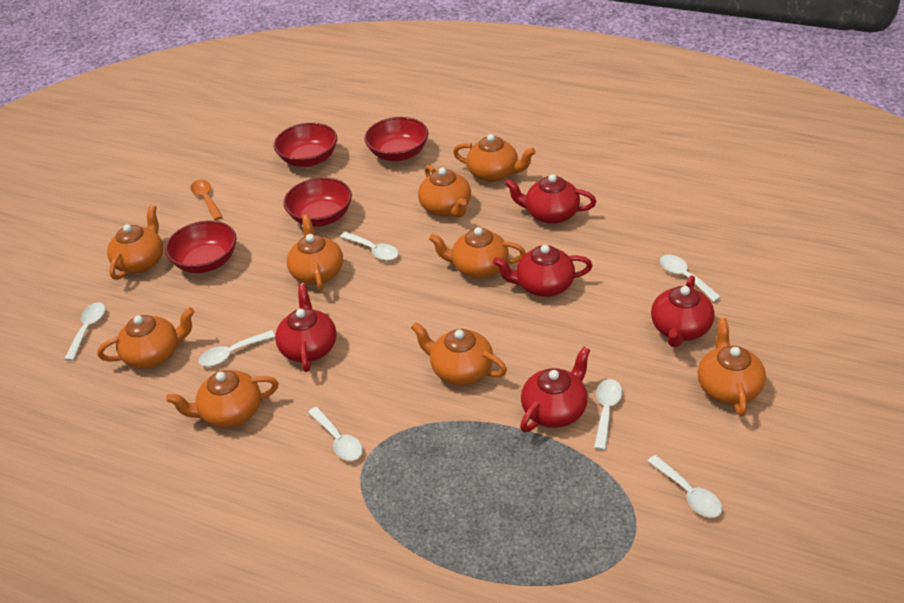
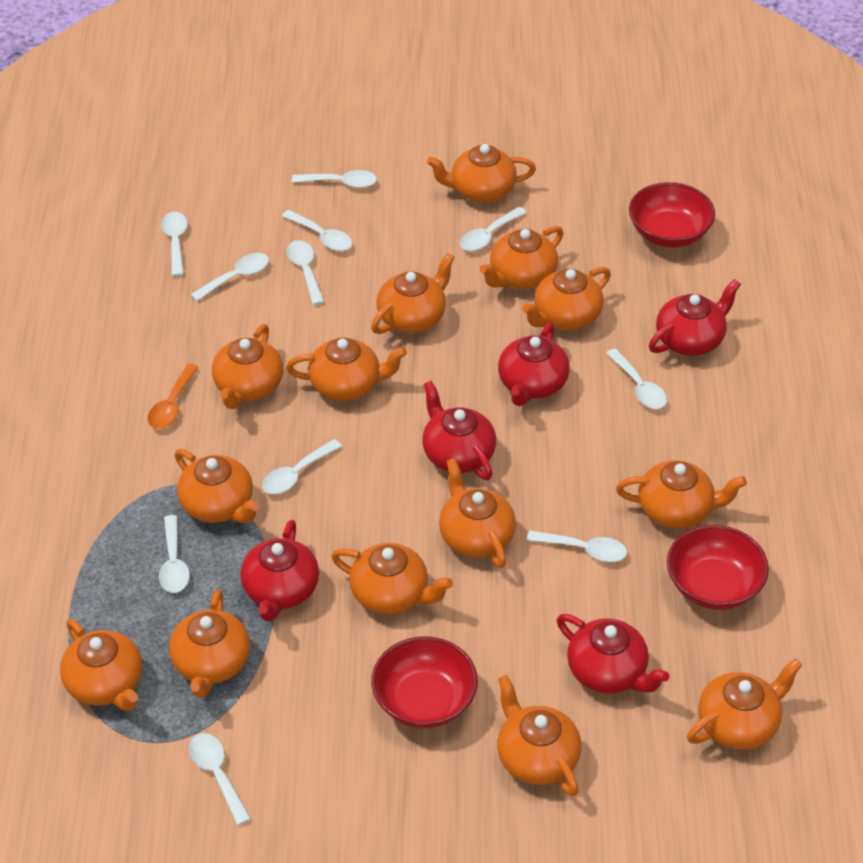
orange teapot: [97,307,195,369] [107,205,163,280] [166,370,279,428] [287,214,343,291] [411,322,507,385] [418,165,471,218] [429,227,526,278] [453,134,536,182] [698,318,766,416] = 9 -> [60,619,142,711] [169,589,250,698] [175,449,259,523] [212,324,283,409] [286,338,407,401] [332,543,453,614] [371,253,455,334] [427,144,536,202] [439,458,516,568] [480,226,564,289] [497,675,581,796] [522,267,611,330] [616,460,747,528] [687,658,802,749] = 14
red bowl: [165,220,237,273] [274,123,337,167] [283,177,352,227] [364,117,428,161] = 4 -> [371,637,478,728] [629,182,715,248] [667,525,769,610] = 3
white spoon: [64,302,105,361] [198,330,275,367] [308,407,363,461] [340,232,398,261] [594,379,622,450] [647,455,722,518] [660,255,721,302] = 7 -> [159,515,190,593] [161,212,188,276] [189,733,251,825] [190,253,269,301] [262,439,342,494] [282,210,352,251] [287,240,324,305] [292,170,377,188] [460,207,527,251] [527,530,627,562] [606,348,667,409] = 11

